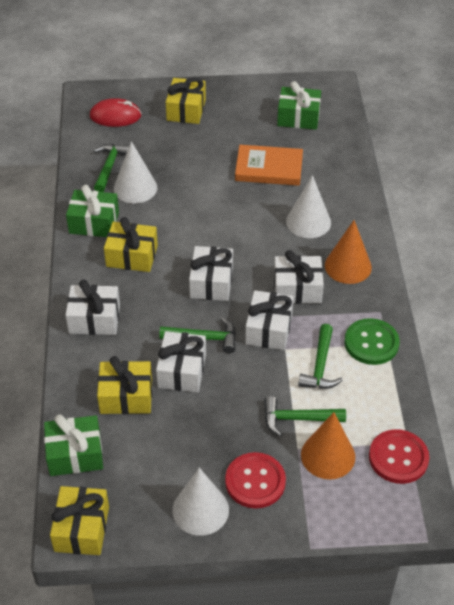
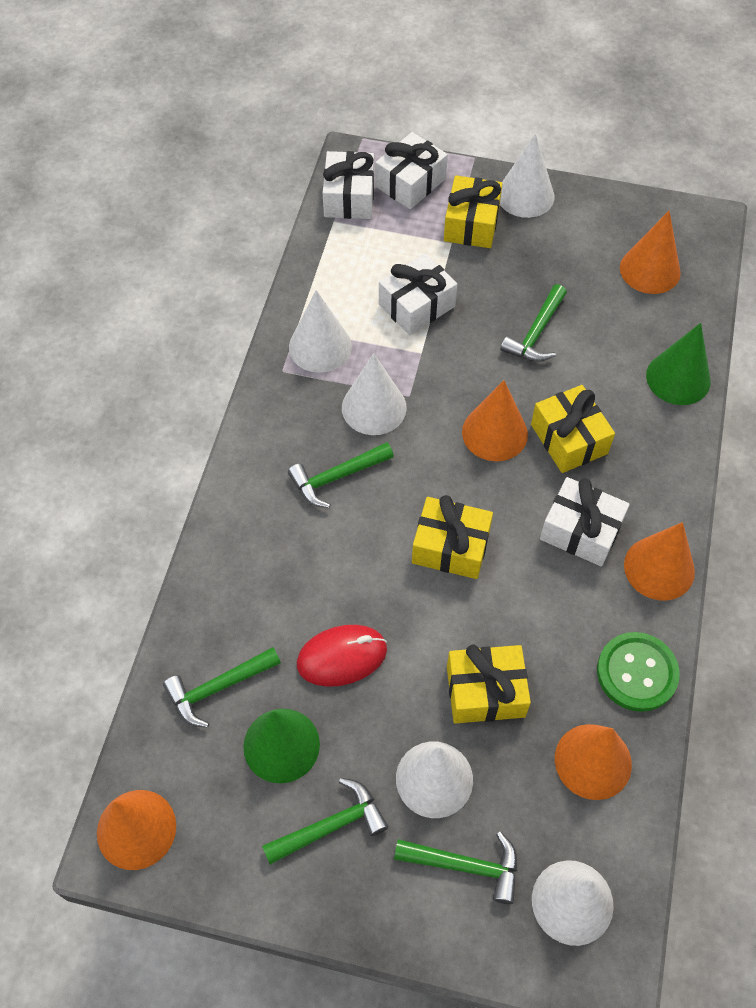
green cone: none = 0 -> [243,709,320,783] [646,323,711,405] = 2
green gift: [44,414,103,476] [66,185,119,237] [277,81,321,130] = 3 -> none = 0
green hammer: [94,144,130,192] [159,317,236,353] [264,396,346,437] [298,324,343,389] = 4 -> [163,647,281,728] [262,778,388,865] [288,442,394,508] [394,831,517,904] [500,284,567,362] = 5
orange book: [235,145,303,186] = 1 -> none = 0
orange cone: [301,412,355,479] [325,220,372,284] = 2 -> [97,790,176,870] [462,380,528,461] [555,724,632,800] [620,210,681,294] [624,522,695,600] = 5
red button: [225,452,286,509] [369,429,429,484] = 2 -> none = 0
white cone: [114,141,157,203] [173,468,229,536] [286,175,331,238] = 3 -> [289,290,352,373] [342,353,407,435] [396,742,473,818] [500,134,554,218] [532,860,614,946] = 5
white gift: [65,280,120,335] [156,331,206,392] [189,246,233,301] [245,290,294,350] [274,250,324,304] = 5 -> [323,151,374,219] [375,132,448,209] [379,253,457,335] [540,477,630,566] = 4

